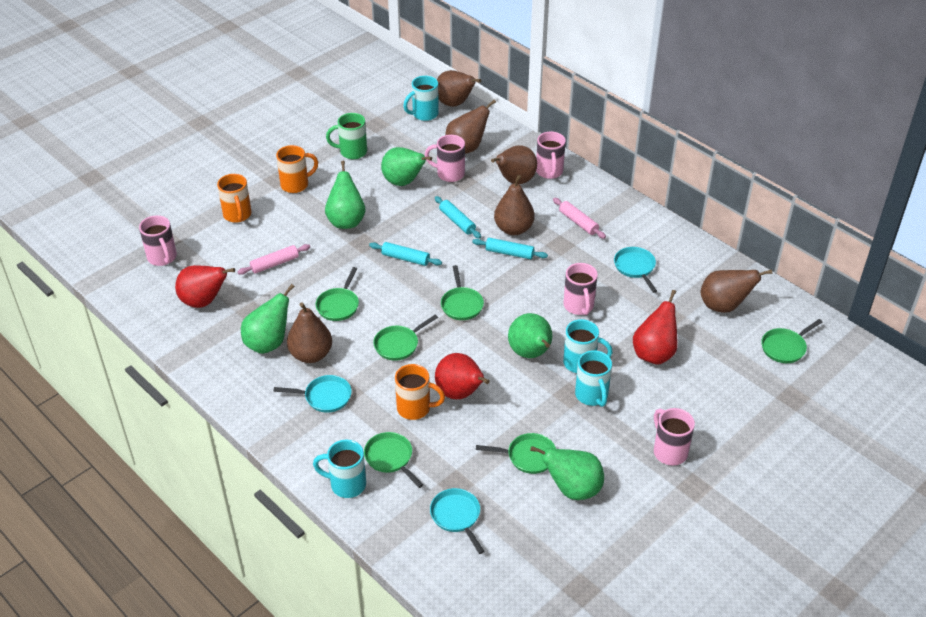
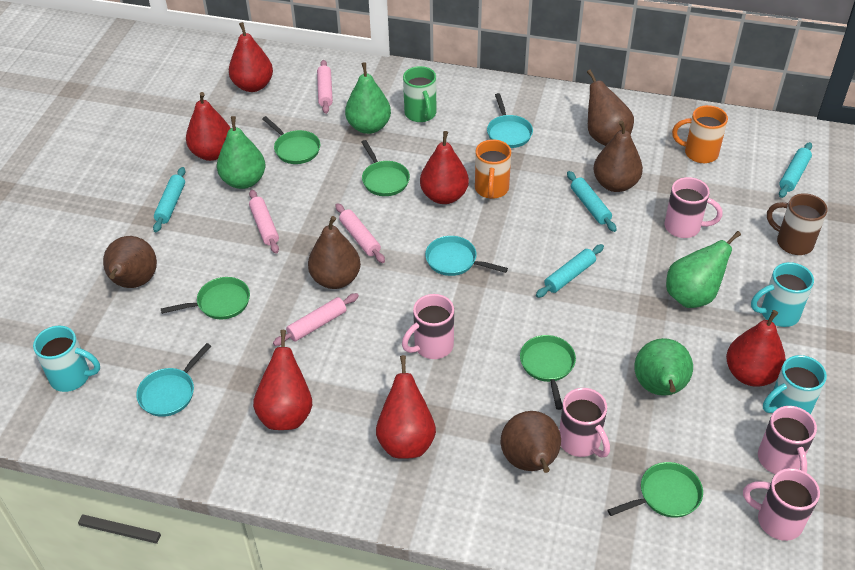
brown mug: none = 0 -> [767,193,828,255] = 1
brown pear: [287,302,332,363] [437,70,481,107] [445,100,496,154] [491,145,537,184] [494,175,535,235] [701,269,772,313] = 6 -> [103,236,157,288] [308,216,361,289] [501,411,561,473] [587,69,634,146] [593,120,643,192] = 5
green pan: [316,267,359,321] [364,432,423,488] [373,315,438,361] [441,265,484,320] [476,433,556,474] [761,319,823,363] = 6 -> [161,277,250,319] [262,116,320,164] [361,140,410,196] [520,335,576,410] [607,462,703,518] = 5
green pear: [241,284,295,354] [325,161,366,229] [381,147,432,186] [508,313,552,358] [530,446,604,500] = 5 -> [217,116,265,189] [345,62,391,134] [634,338,693,396] [666,231,741,308] = 4
orange mug: [217,174,252,223] [276,145,318,193] [395,364,445,420] = 3 -> [475,139,511,199] [672,105,728,163] = 2
pink rolling pin: [237,244,310,275] [553,198,606,239] = 2 -> [249,190,279,254] [273,293,359,346] [317,60,333,114] [336,203,385,263] = 4
red pear: [175,265,235,308] [435,353,490,399] [633,290,678,365] = 3 -> [186,92,231,161] [229,22,273,92] [253,330,312,430] [376,355,436,459] [420,131,469,204] [726,310,786,387] = 6
turquoise mug: [313,440,366,498] [403,76,439,121] [563,319,613,373] [575,350,612,407] = 4 -> [33,326,100,392] [751,262,814,327] [763,355,827,415] = 3
turquoise rolling pin: [369,242,442,266] [435,196,481,239] [472,238,548,259] = 3 -> [153,167,185,232] [536,244,604,298] [567,171,617,232] [779,142,812,198] = 4

